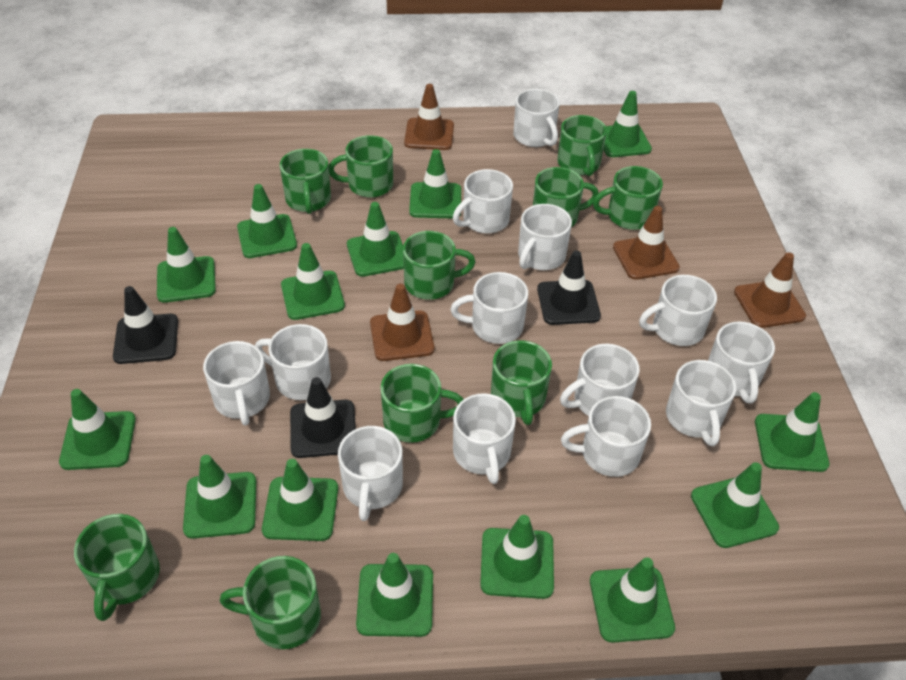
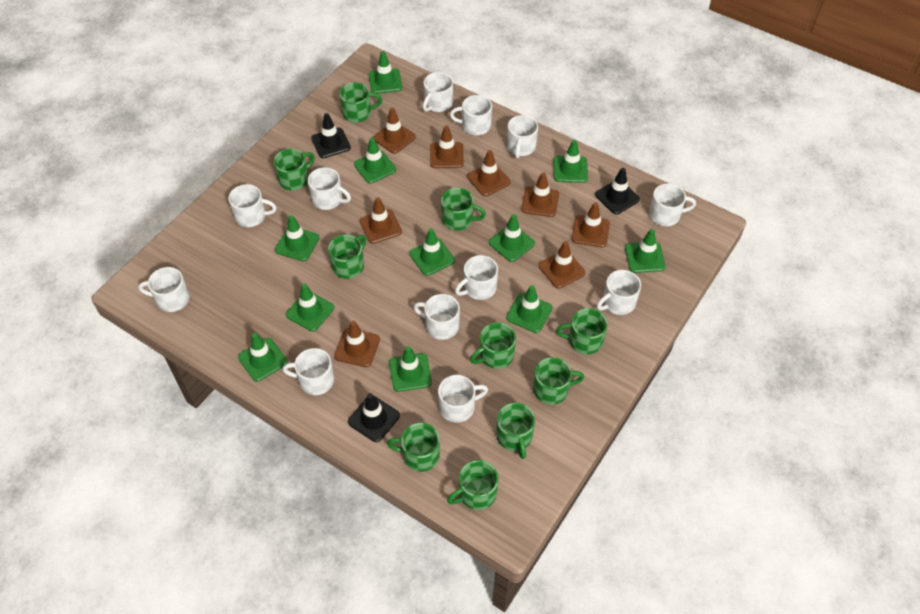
brown traffic cone: [370,284,434,361] [404,84,454,150] [613,206,680,280] [734,252,806,328] = 4 -> [334,321,380,367] [360,197,402,244] [373,108,416,154] [430,126,464,168] [467,150,510,196] [521,172,559,217] [539,241,585,289] [572,202,610,247] = 8
green traffic cone: [59,389,136,470] [157,227,216,303] [183,455,256,539] [237,184,297,258] [262,459,338,541] [281,243,345,320] [347,202,404,277] [356,553,433,637] [409,149,461,219] [480,515,554,599] [590,557,675,643] [603,91,652,157] [691,462,779,548] [755,392,829,472] = 14 -> [238,333,287,382] [275,215,319,261] [286,284,334,332] [354,137,396,184] [369,51,402,94] [389,346,432,392] [409,229,455,276] [489,214,535,262] [506,285,552,333] [554,140,588,183] [625,229,666,273] = 11
white mug: [203,341,270,425] [255,324,331,400] [338,426,403,521] [451,272,528,344] [453,169,513,234] [453,393,516,484] [513,89,560,147] [518,204,572,270] [560,344,640,416] [561,396,651,477] [639,275,717,346] [666,360,736,446] [708,321,775,404] = 13 -> [138,267,190,312] [229,184,277,227] [283,348,334,395] [308,167,351,210] [414,294,460,340] [423,72,453,112] [438,375,488,423] [450,95,492,135] [455,255,498,300] [507,115,538,158] [597,270,641,315] [649,183,696,226] = 12

